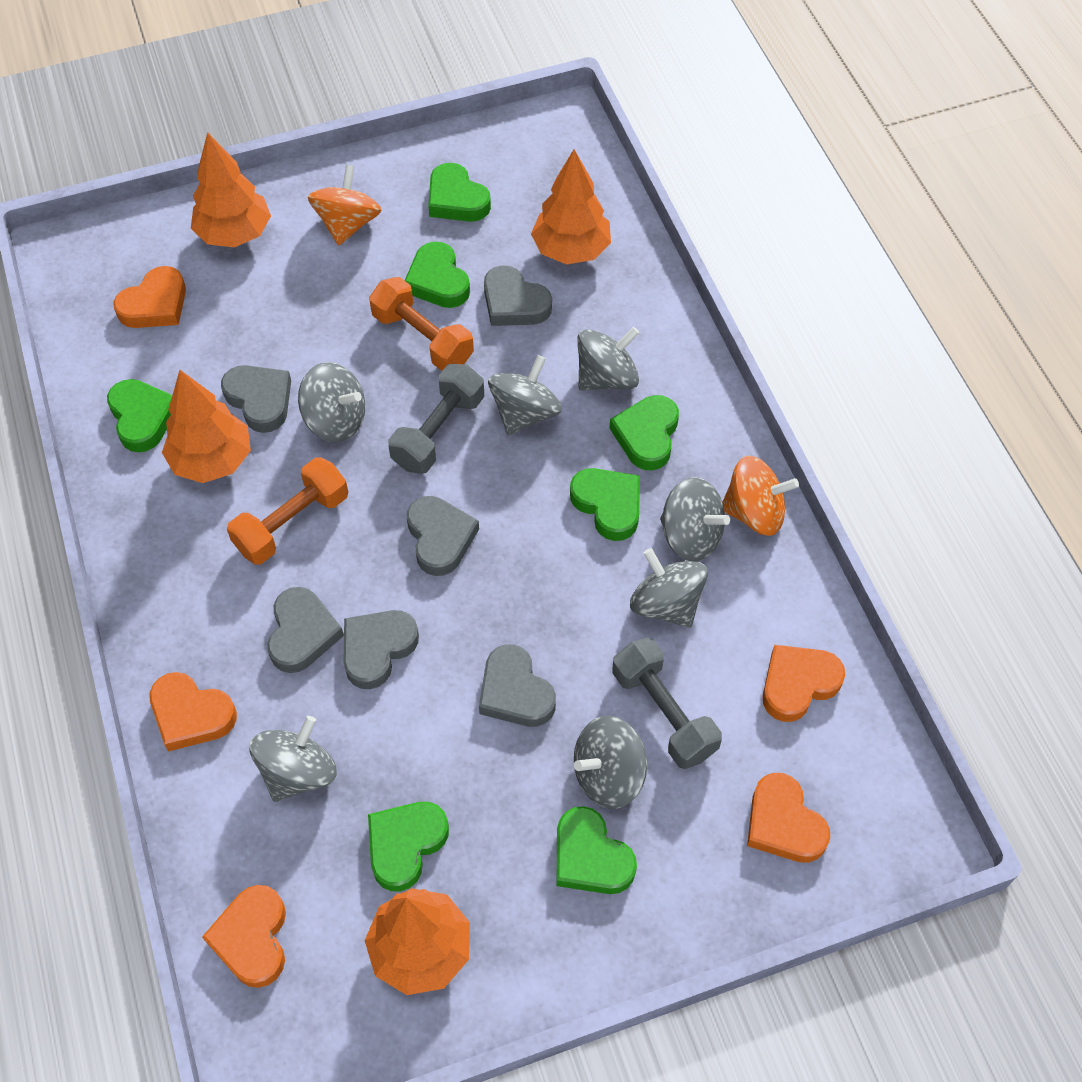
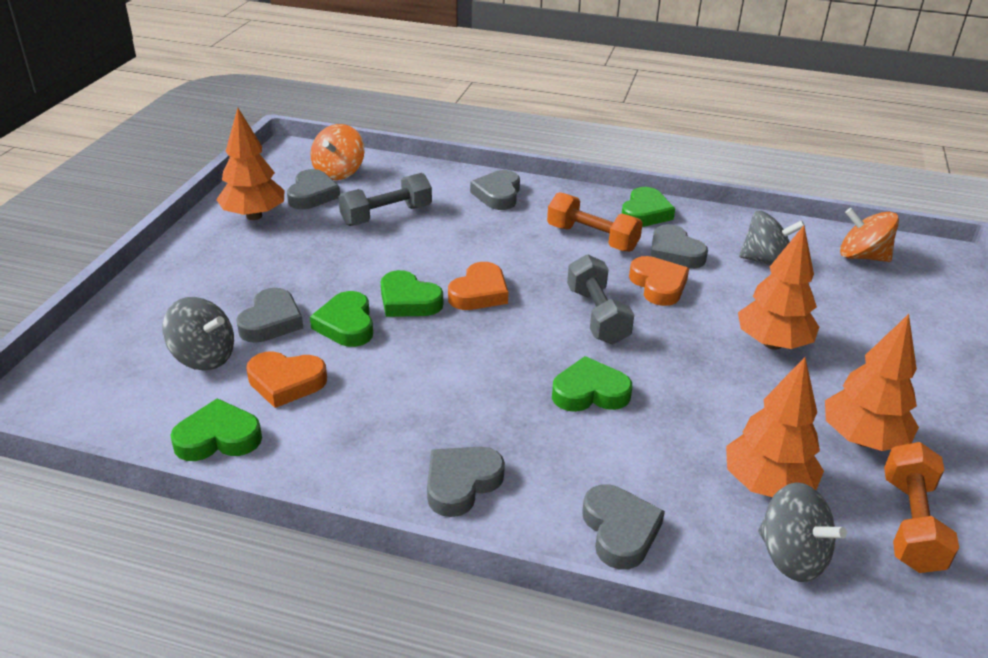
green heart: [107,379,172,452] [368,802,449,892] [404,242,470,308] [428,163,491,222] [557,806,637,894] [570,468,640,541] [609,395,679,471] = 7 -> [170,398,262,461] [310,291,373,347] [381,270,443,317] [552,356,632,412] [622,187,675,227] = 5
grey spinning top: [249,716,337,802] [298,362,365,442] [488,355,562,435] [574,715,647,809] [577,327,639,391] [630,548,708,628] [660,477,730,561] = 7 -> [162,297,234,371] [739,211,805,265] [758,482,847,582] = 3
orange heart: [113,266,186,328] [150,672,237,752] [202,885,286,988] [747,773,830,863] [762,645,845,722] = 5 -> [246,351,327,408] [448,262,508,310] [629,256,689,306] = 3

